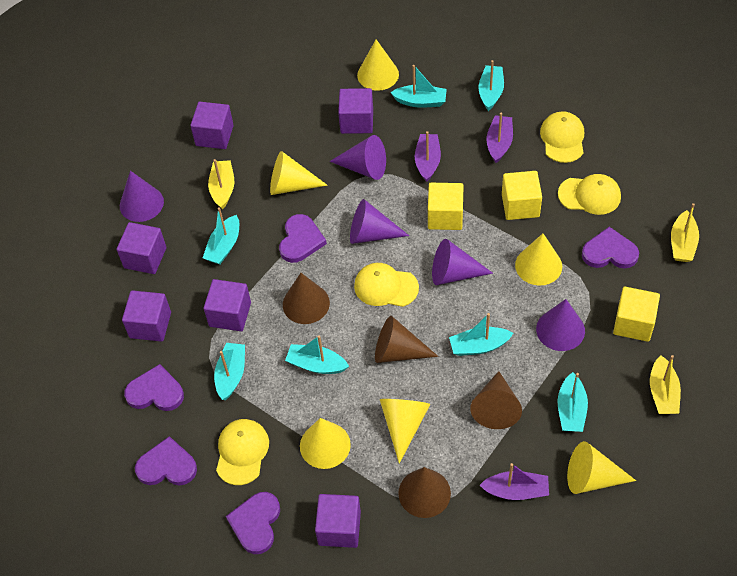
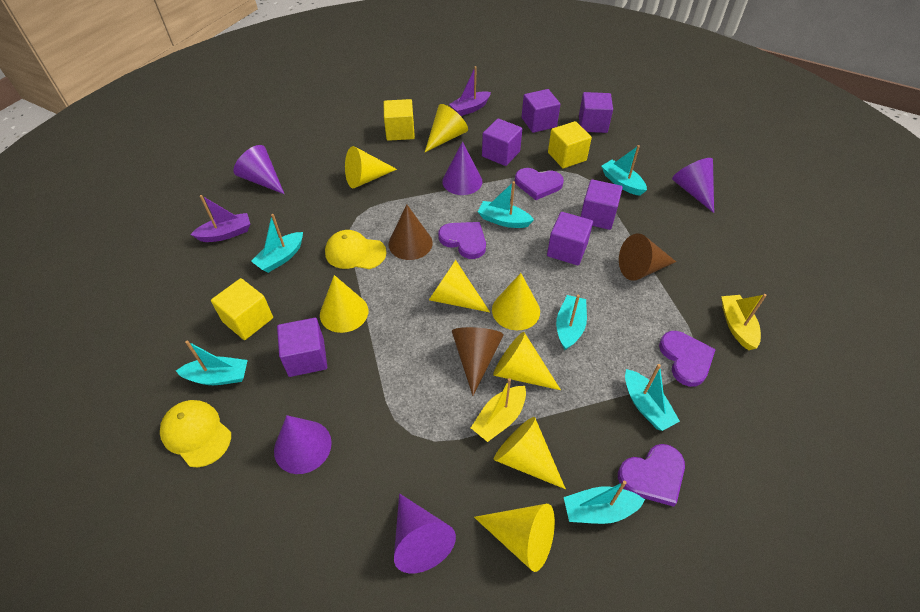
brown cone: [283,273,330,324] [375,316,439,363] [398,467,451,518] [470,371,522,429] = 4 -> [389,204,433,260] [452,327,504,396] [619,233,676,281] = 3
purple boat: [415,131,441,182] [480,463,549,500] [487,113,513,163] = 3 -> [190,195,250,242] [449,66,491,116] = 2
purple heart: [124,364,184,411] [135,436,197,486] [226,492,280,554] [279,214,327,263] [582,227,639,268] = 5 -> [438,222,486,259] [515,168,564,200] [618,444,685,507] [659,331,716,387] = 4
yellow boat: [208,159,234,209] [650,355,681,414] [671,203,699,262] = 3 -> [471,378,526,442] [721,294,767,350] = 2
yellow cap: [216,419,269,485] [354,263,419,307] [540,111,584,163] [558,174,621,215] = 4 -> [160,400,231,467] [325,230,387,269] = 2
yellow cone: [270,151,328,195] [300,418,351,469] [357,39,399,91] [380,399,430,464] [515,233,562,286] [567,441,636,494] = 6 -> [320,275,368,333] [345,146,397,188] [425,104,468,152] [429,260,490,312] [474,504,555,572] [492,273,540,330] [493,332,561,390] [494,417,566,489] = 8

